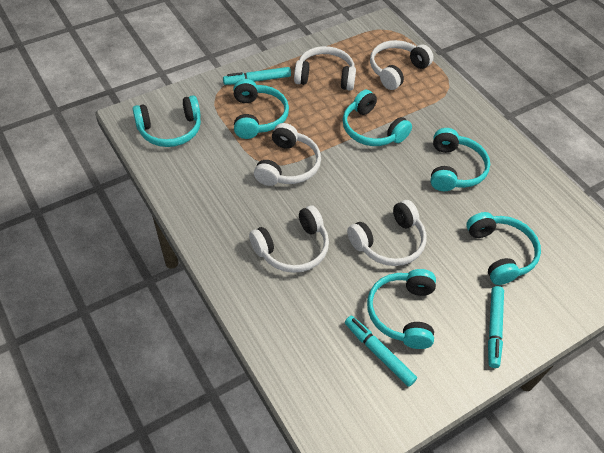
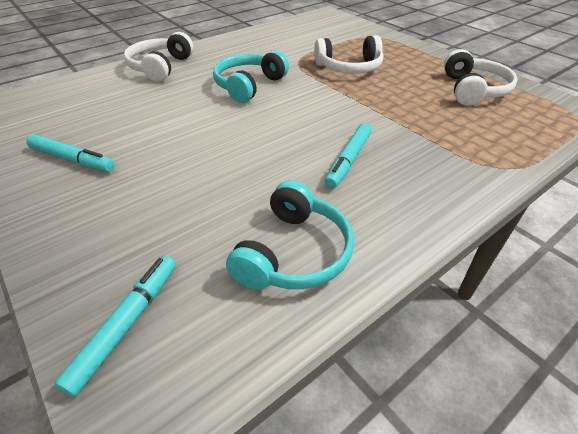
turquoise headphones: [133,96,201,147] [233,79,289,139] [343,89,412,146] [367,269,436,349] [431,128,490,191] [466,212,541,285] = 6 -> [213,50,289,103] [226,180,354,290] = 2
white headphones: [249,205,329,273] [254,123,321,186] [294,46,356,91] [347,200,426,266] [370,40,434,90] = 5 -> [124,32,194,82] [314,35,384,74] [444,49,518,106] = 3

